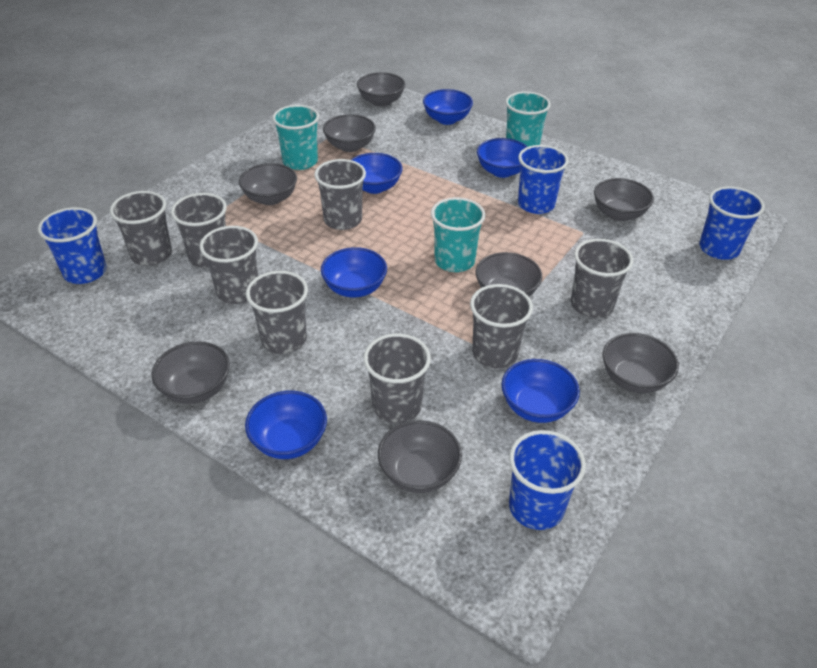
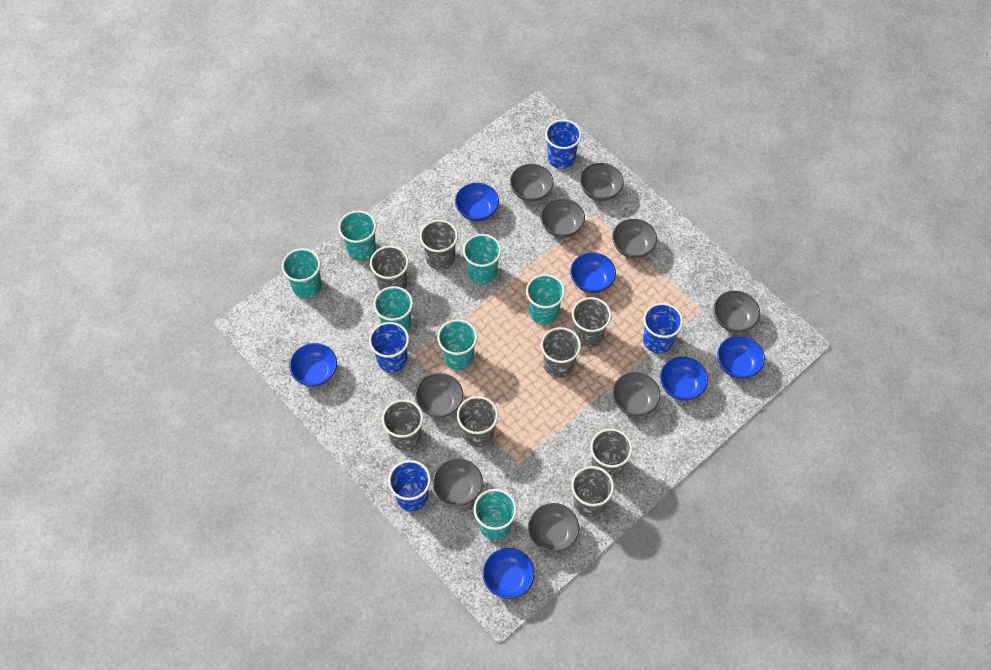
grey bowl: [152,342,230,404] [239,163,297,205] [323,114,376,152] [357,72,405,107] [378,420,462,493] [476,252,542,297] [594,178,654,221] [602,333,679,393] = 8 -> [415,373,463,418] [433,459,483,506] [510,164,554,202] [528,503,579,552] [540,199,585,238] [580,163,624,201] [612,219,657,259] [612,372,661,416] [713,291,760,333] = 9
turquoise cup: [272,105,319,170] [431,197,485,272] [505,91,551,147] = 3 -> [282,248,322,299] [338,211,376,261] [373,286,413,332] [437,319,478,370] [463,234,501,284] [474,489,517,540] [526,274,565,325] = 7

